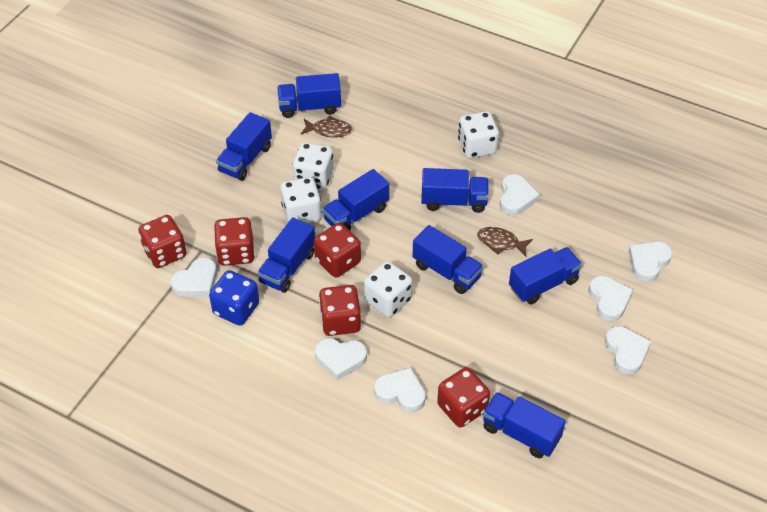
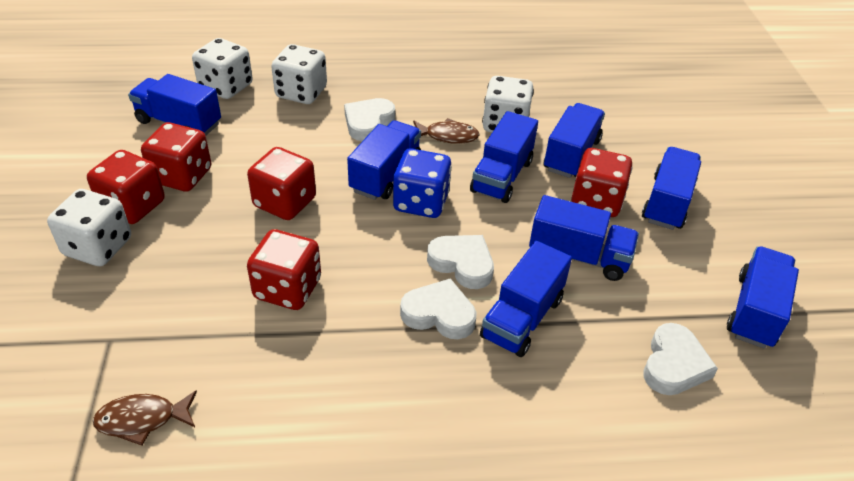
white heart: [170,257,217,297] [315,338,367,380] [374,367,426,413] [500,174,540,216] [588,276,633,321] [605,326,651,375] [628,241,672,282] = 7 -> [344,98,395,141] [400,278,477,339] [427,235,494,289] [643,323,718,395] = 4

